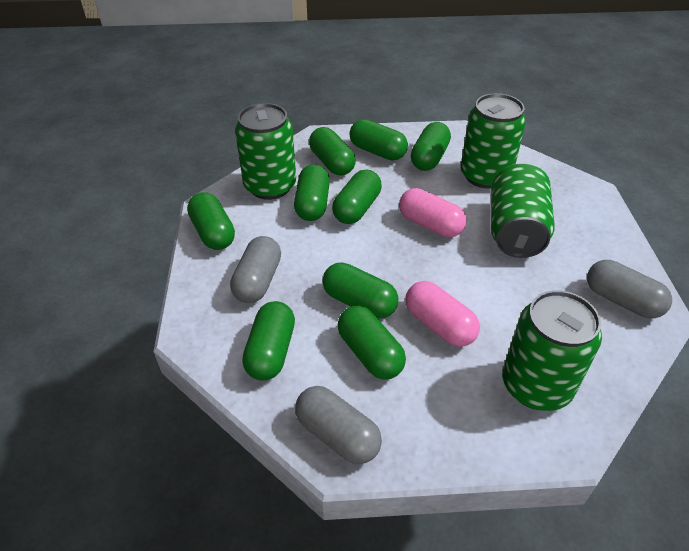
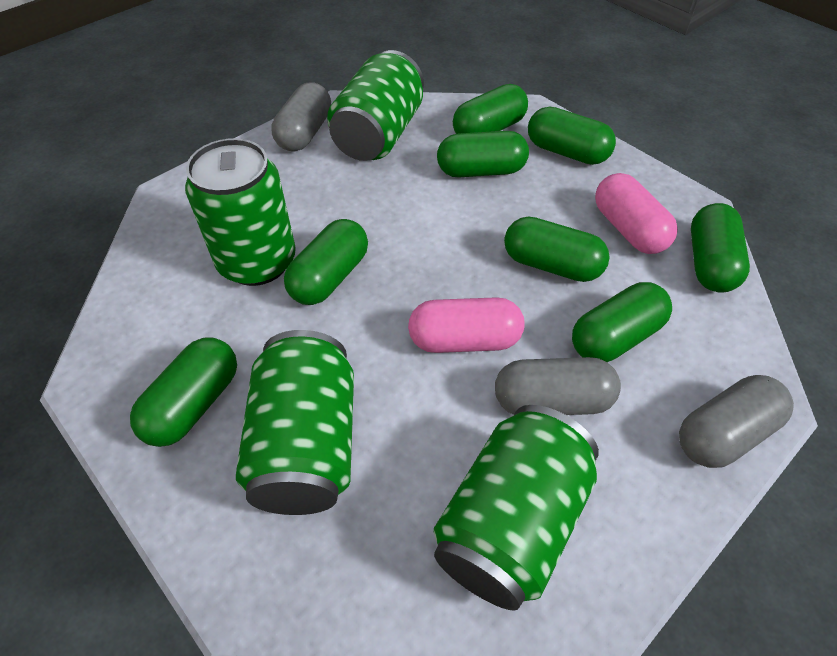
green capsule: [187,192,235,250] [242,301,295,381] [294,164,330,221] [309,127,356,176] [322,262,398,318] [332,169,382,224] [338,306,406,379] [350,119,408,160] [411,122,451,171] = 9 -> [130,338,237,447] [284,219,368,305] [437,131,529,177] [453,84,528,134] [504,217,610,282] [528,107,616,165] [572,282,672,362] [691,203,750,293] = 8

